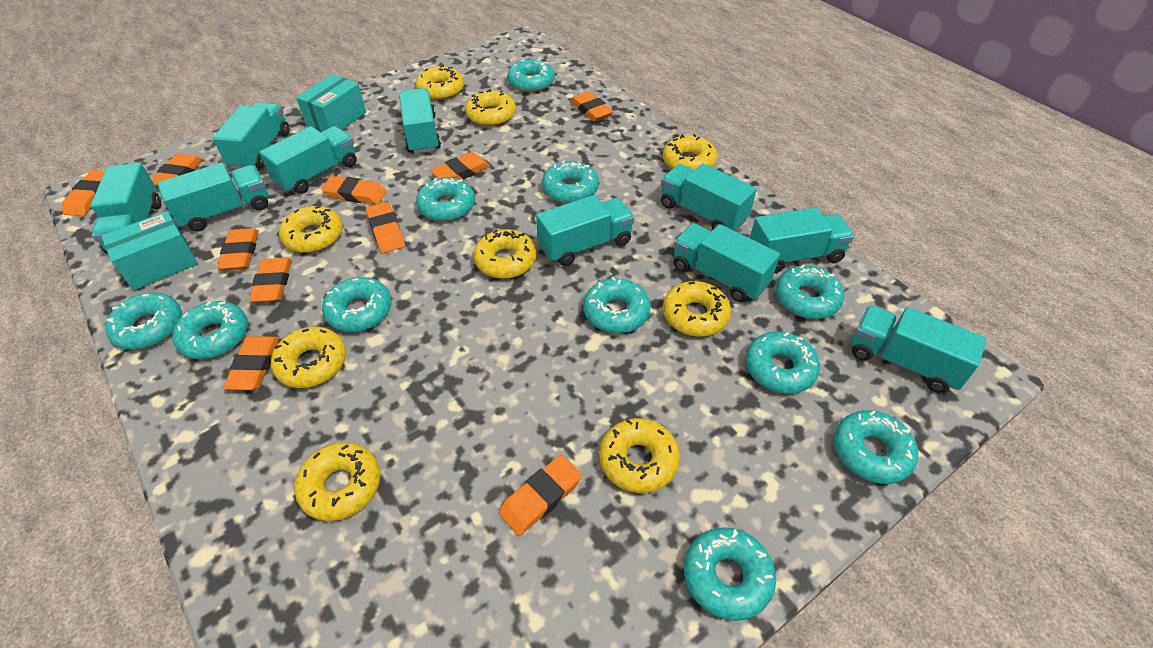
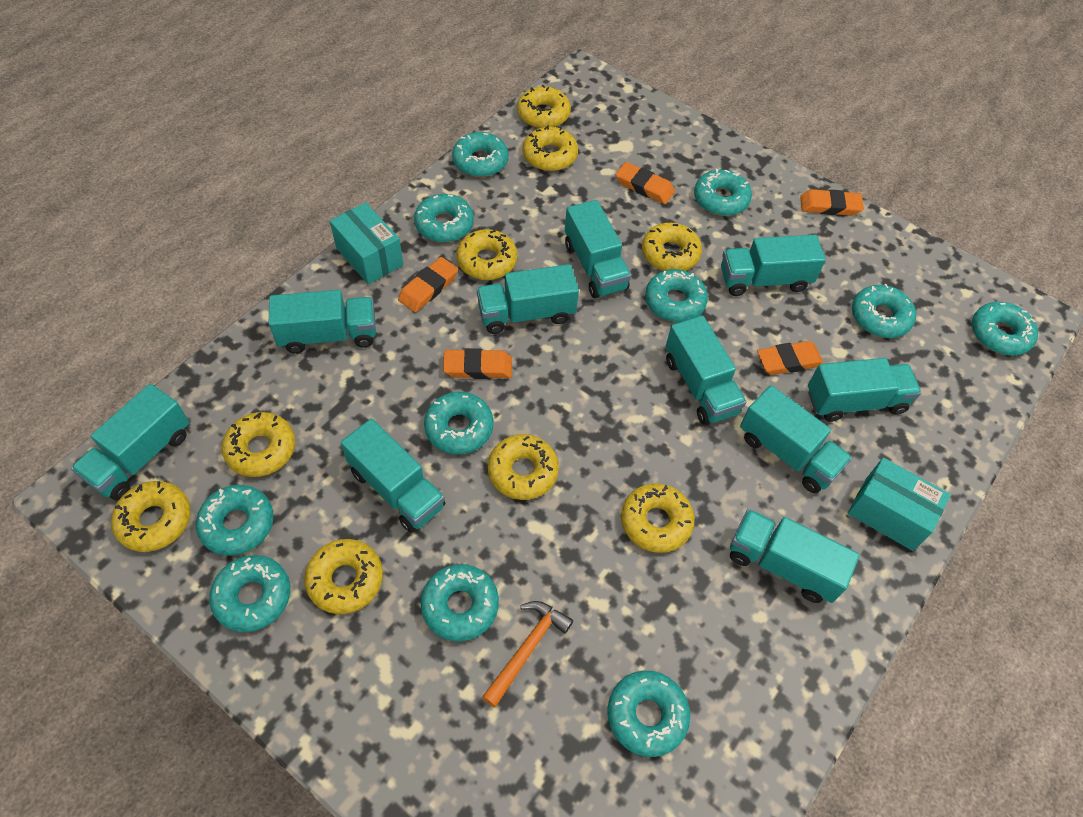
orange eraser: [62,170,105,216] [151,154,203,187] [217,228,259,270] [223,336,280,390] [249,258,292,303] [321,176,387,205] [366,202,405,253] [430,152,490,179] [499,455,582,536] [570,91,614,121] = 10 -> [398,257,458,312] [443,348,512,379] [616,162,675,204] [757,341,824,375] [800,189,864,216] = 5
orange hammer: none = 0 -> [482,601,573,707] = 1

